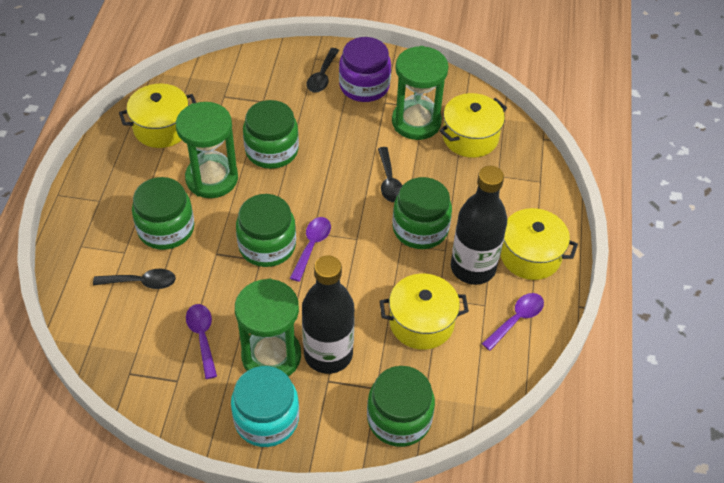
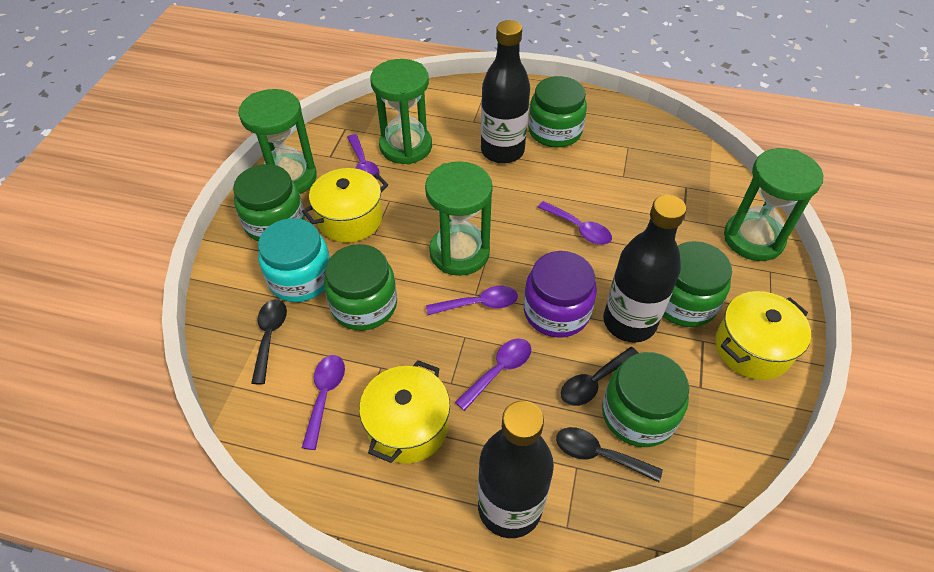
black bottle: [302,255,354,374] [451,166,507,285] = 2 -> [478,400,554,538] [481,20,530,163] [604,195,686,343] = 3
green hourglass: [176,102,238,198] [235,278,301,376] [392,46,449,140] = 3 -> [238,89,317,194] [370,59,432,165] [425,161,493,276] [724,148,823,261] = 4
purple spoon: [186,304,217,379] [290,217,331,282] [482,293,544,351] = 3 -> [302,355,345,450] [347,134,380,180] [426,286,518,315] [455,338,531,411] [538,201,612,245] = 5
yellow pot: [119,84,196,148] [380,274,469,350] [439,93,507,158] [501,208,578,280] = 4 -> [302,168,388,243] [359,360,450,464] [715,291,811,380] = 3

